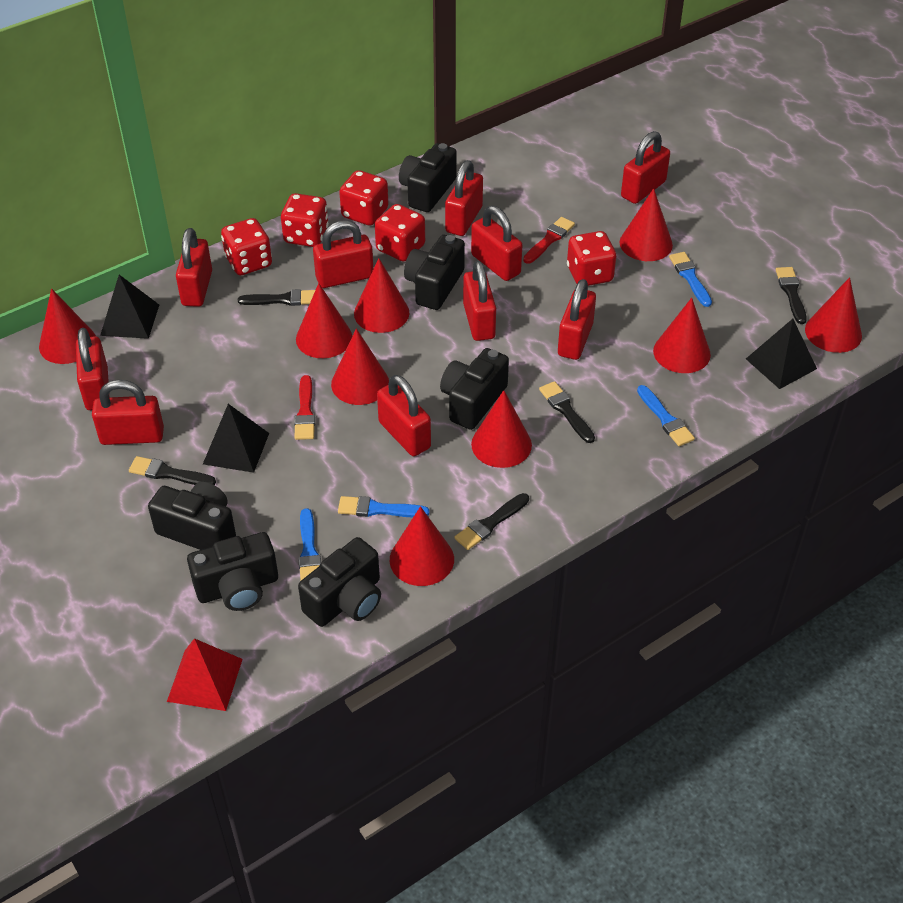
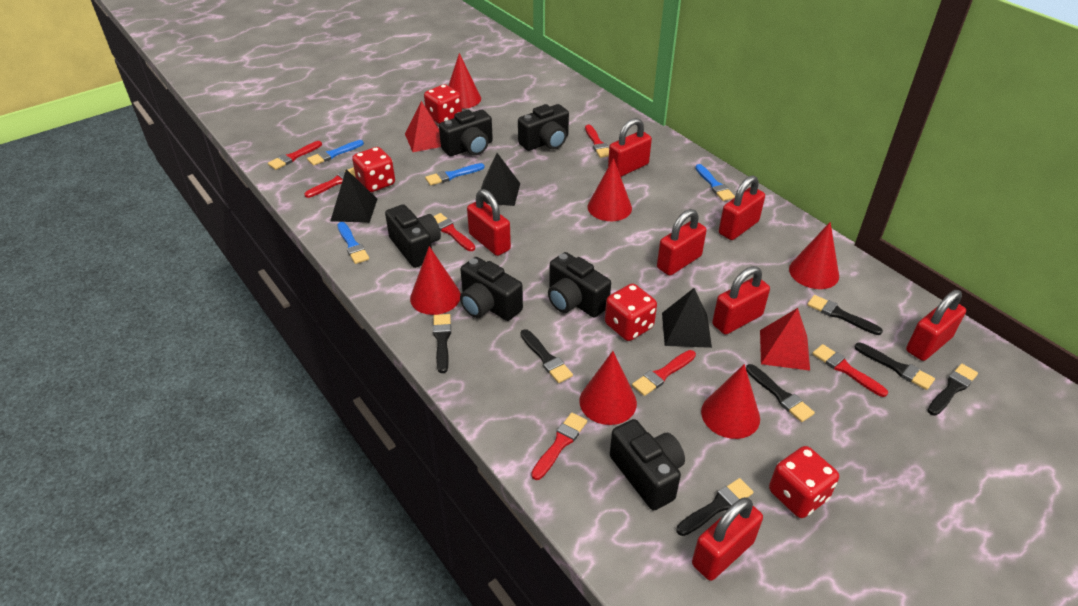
black brush: [129,456,216,485] [238,289,315,306] [454,493,529,550] [539,381,595,443] [776,267,807,324] = 5 -> [433,314,451,373] [520,329,573,383] [676,478,754,536] [746,364,815,422] [807,295,883,335] [854,342,935,390] [927,364,978,416] = 7
red brush: [294,375,315,440] [523,217,575,264] = 2 -> [268,141,322,170] [304,167,356,198] [434,213,475,251] [531,413,587,480] [585,125,609,158] [632,350,696,396] [812,344,888,397] = 7
red cone: [39,288,96,364] [296,283,352,358] [331,328,389,405] [354,258,409,333] [390,506,454,586] [471,390,532,468] [620,188,673,261] [653,298,711,373] [805,277,862,353] = 9 -> [410,246,461,315] [448,53,481,109] [579,351,637,425] [588,158,632,221] [701,364,760,439] [789,222,839,289] = 6
red dice: [221,218,272,275] [281,193,329,247] [339,170,389,226] [375,204,425,261] [567,231,617,286] = 5 -> [352,147,395,192] [424,84,462,124] [605,284,657,341] [769,446,839,518] = 4
red padlock: [76,328,109,410] [92,380,164,445] [176,228,212,307] [313,220,374,288] [377,375,431,456] [445,160,483,236] [463,261,496,341] [471,206,522,281] [558,279,596,360] [621,131,670,204] = 10 -> [467,189,511,256] [608,118,652,177] [657,209,707,276] [692,497,763,581] [712,266,770,334] [719,175,765,240] [906,290,966,361] = 7
red pyramid: [167,638,243,711] = 1 -> [405,101,441,152] [760,308,810,371] = 2

